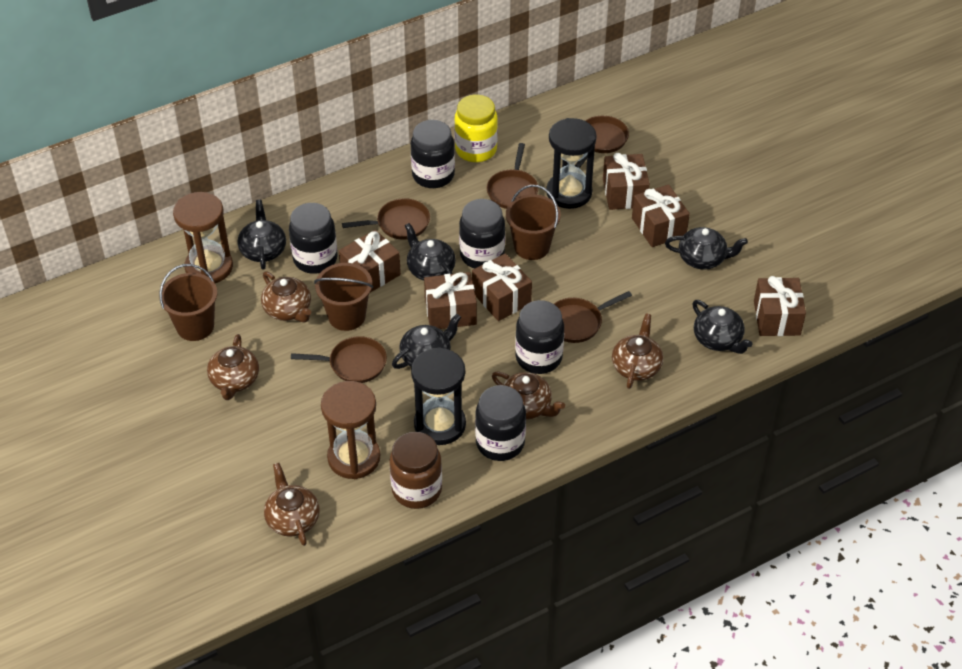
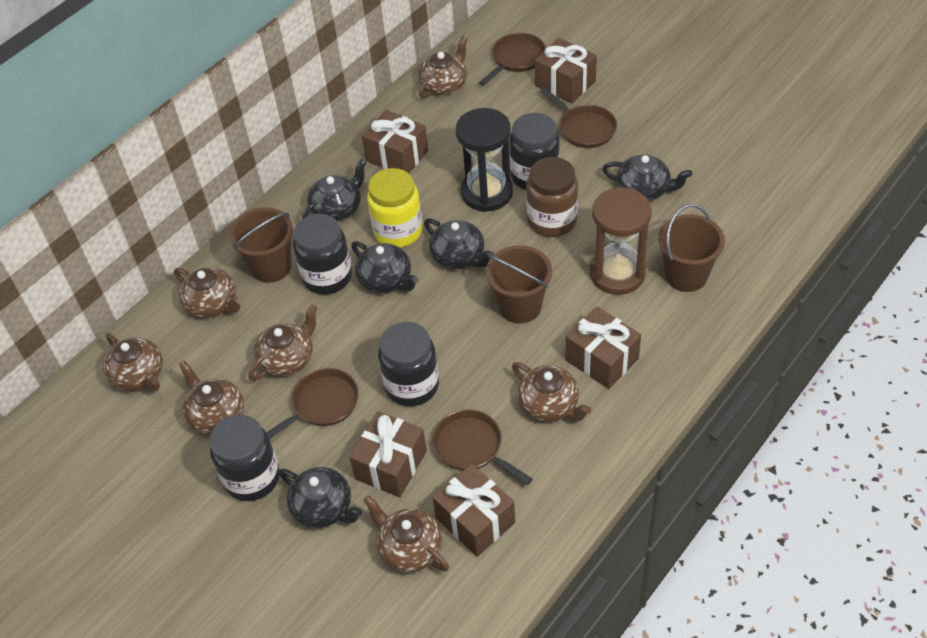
black hourglass: [411,347,466,445] [546,118,597,209] = 2 -> [456,108,513,212] = 1
black jar: [289,203,337,274] [411,120,455,188] [459,199,505,269] [475,385,526,461] [515,300,564,374] = 5 -> [210,415,280,501] [293,214,352,295] [378,322,439,407] [509,113,560,190] = 4
brown gift: [339,230,401,293] [424,272,477,329] [472,254,532,321] [603,153,650,210] [632,185,690,247] [754,276,806,336] = 6 -> [350,411,427,497] [362,110,428,173] [433,464,515,557] [535,38,597,103] [565,306,641,389] = 5
brown hourglass: [173,192,233,283] [321,381,380,479] = 2 -> [590,187,652,295] = 1
brown pan: [291,336,387,383] [342,198,430,240] [486,143,538,209] [554,291,632,343] [575,116,629,168] = 5 -> [266,368,359,439] [433,409,533,485] [479,33,546,86] [540,87,617,148] = 4
brown teapot: [207,334,259,400] [261,271,311,322] [264,463,320,546] [492,371,565,419] [612,313,663,389] = 5 -> [103,333,163,392] [174,267,242,318] [179,360,244,434] [248,304,318,381] [364,495,449,572] [418,36,468,98] [512,362,592,422] = 7

